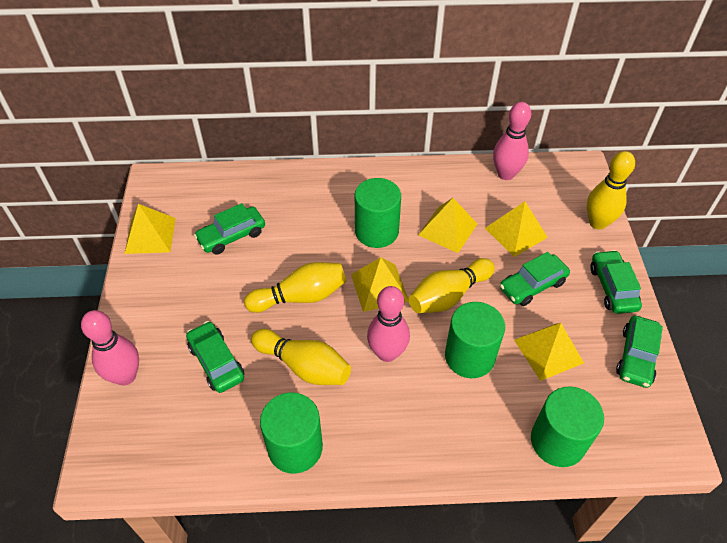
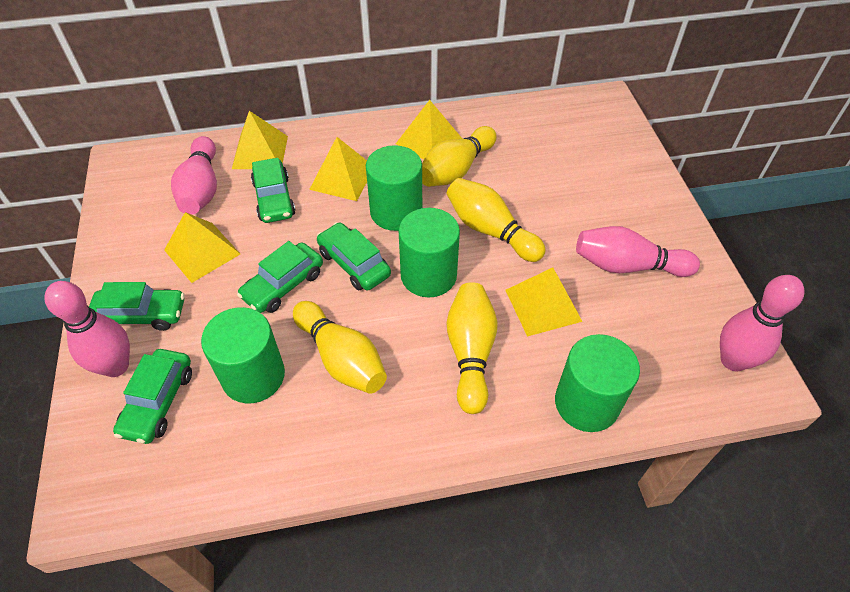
pink bowling pin: [81,310,139,386] [367,286,410,362] [493,102,531,180] = 3 -> [44,281,130,377] [171,136,217,215] [576,226,700,277] [720,275,805,371] = 4

